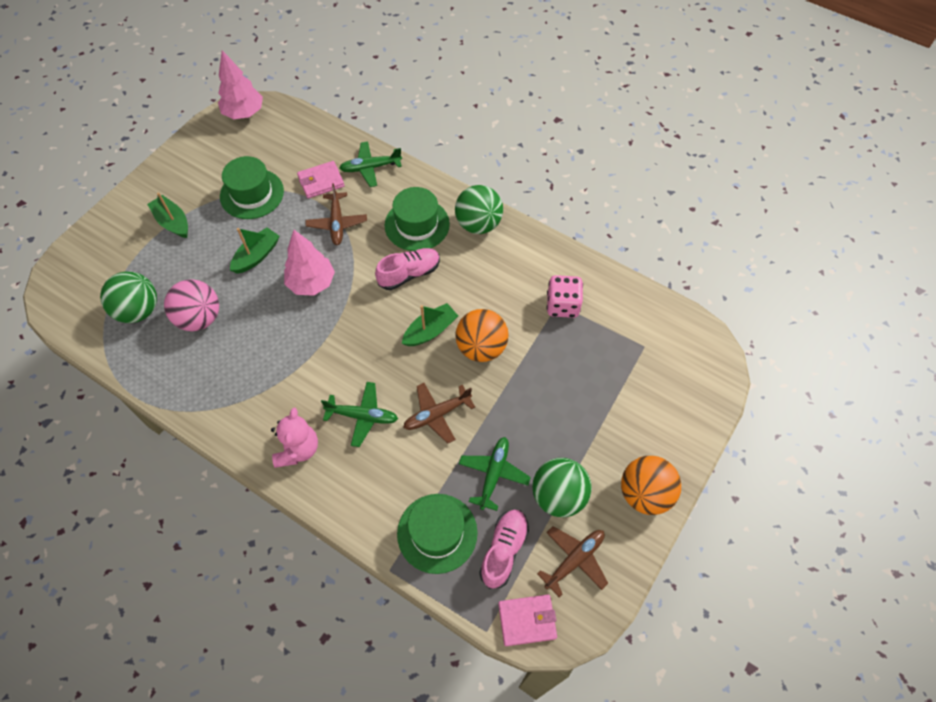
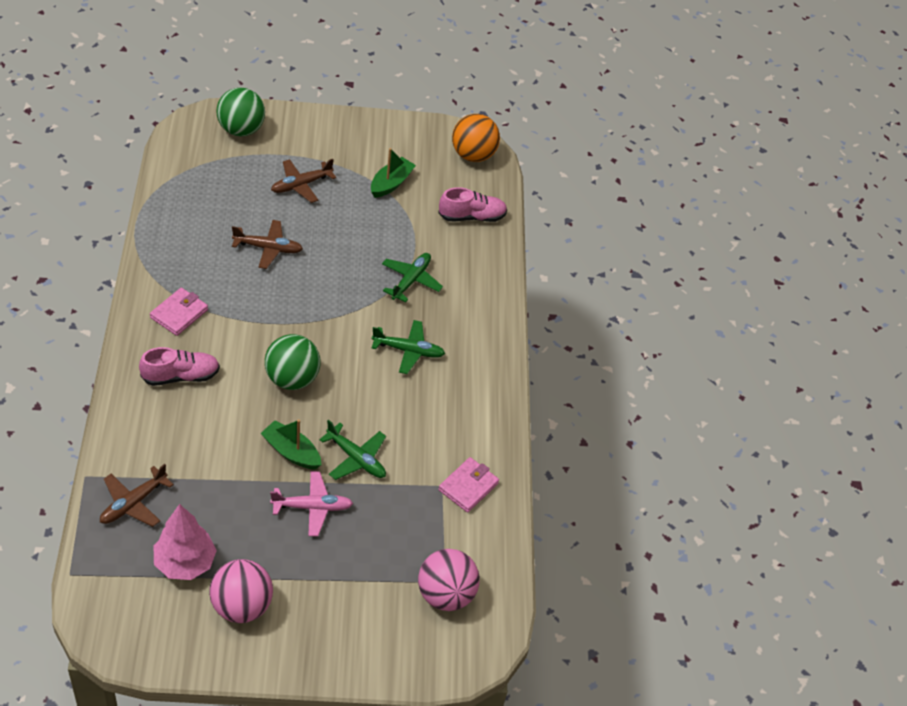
green ball: [100,271,157,323] [455,185,503,234] [532,458,592,517] = 3 -> [216,87,265,137] [265,334,321,390] = 2
green boat: [147,192,188,238] [230,227,280,274] [402,303,458,346] = 3 -> [261,419,321,469] [371,148,416,198] = 2
green hat: [220,156,284,219] [385,187,450,251] [397,494,478,574] = 3 -> none = 0
orange ball: [455,309,509,362] [621,456,681,515] = 2 -> [452,114,500,162] = 1
pink ball: [164,279,219,331] = 1 -> [209,559,273,623] [418,549,480,611] = 2
pink dice: [547,275,583,318] = 1 -> none = 0
pink plane: none = 0 -> [270,471,353,536] = 1
pink teddy bear: [271,408,318,468] = 1 -> none = 0
pink tree: [218,50,263,119] [284,230,335,296] = 2 -> [154,504,217,580] = 1

